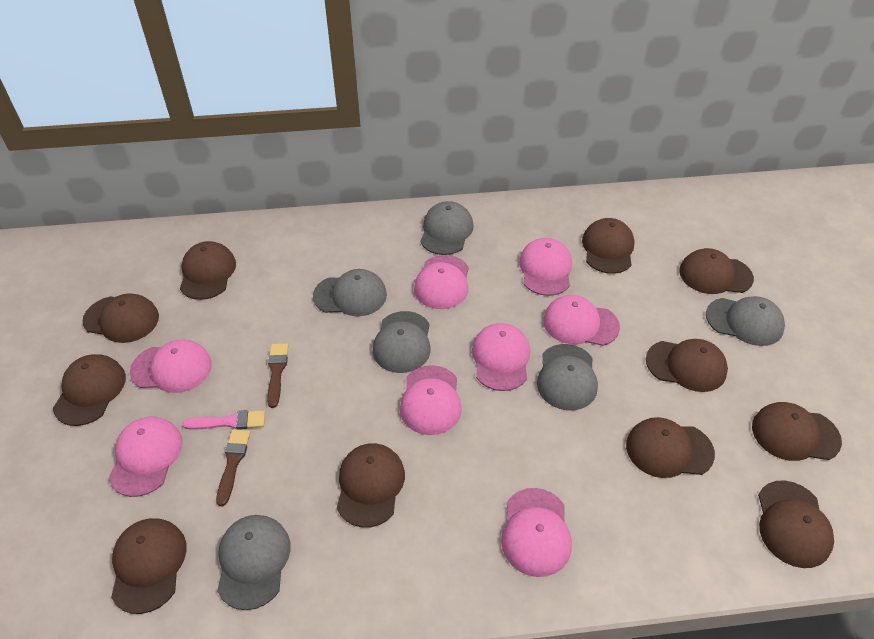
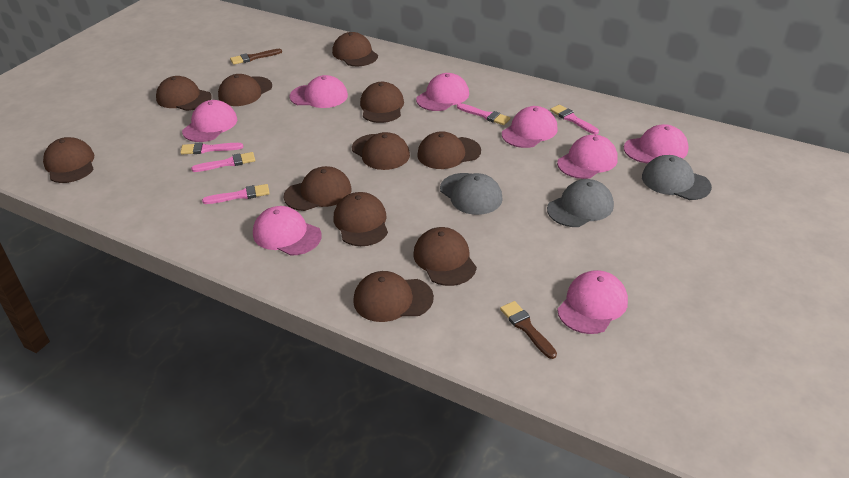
grey cap: [217,515,291,610] [313,269,387,316] [373,311,431,373] [420,201,474,255] [537,344,598,410] [706,296,785,346] = 6 -> [440,173,503,215] [547,179,614,227] [642,155,712,200] = 3
pink brush: [182,410,265,430] = 1 -> [180,142,243,154] [191,152,255,172] [202,184,270,204] [457,103,510,125] [550,105,599,134] = 5

